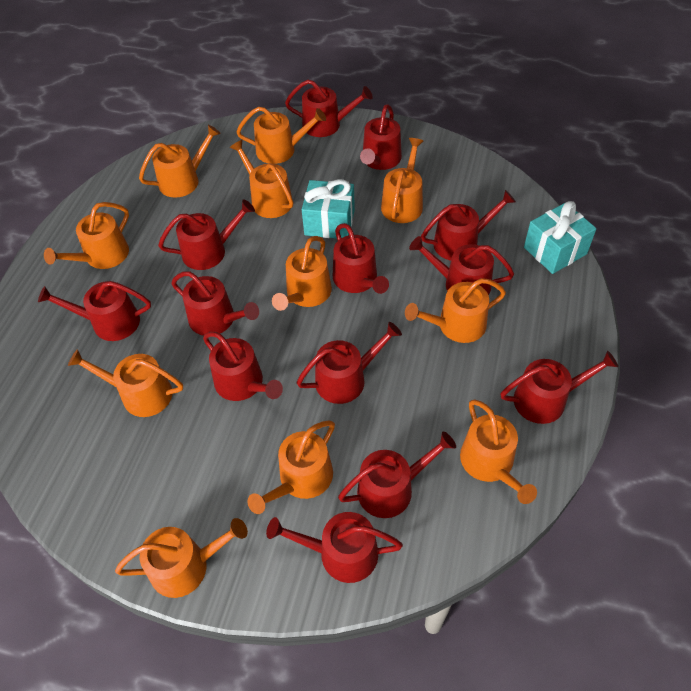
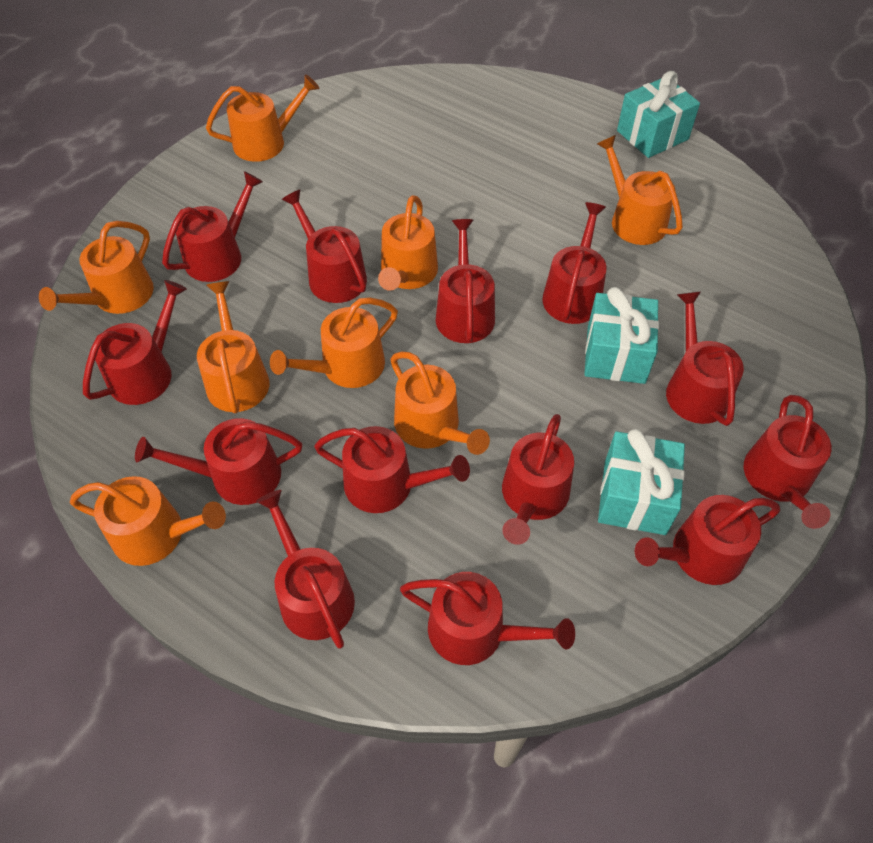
orange watering can: [44,202,129,269] [68,349,183,417] [115,518,248,598] [139,125,221,198] [230,140,293,218] [236,107,326,164] [248,420,335,514] [272,236,332,311] [381,138,423,223] [405,278,506,343] [460,399,537,504] = 11 -> [39,221,154,314] [70,476,226,566] [197,281,269,413] [206,74,320,162] [270,298,398,388] [378,195,438,291] [390,351,490,455] [597,135,683,245] = 8
turquoise gift: [302,179,355,239] [524,201,596,274] = 2 -> [584,287,659,384] [598,429,685,535] [617,71,700,158] = 3

